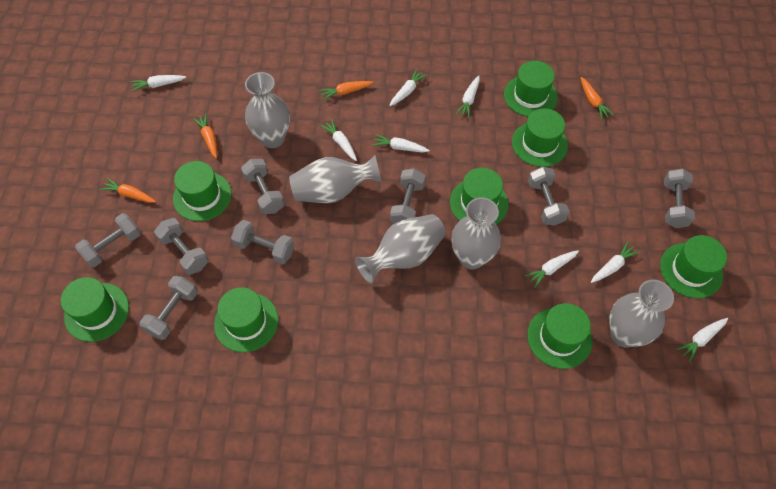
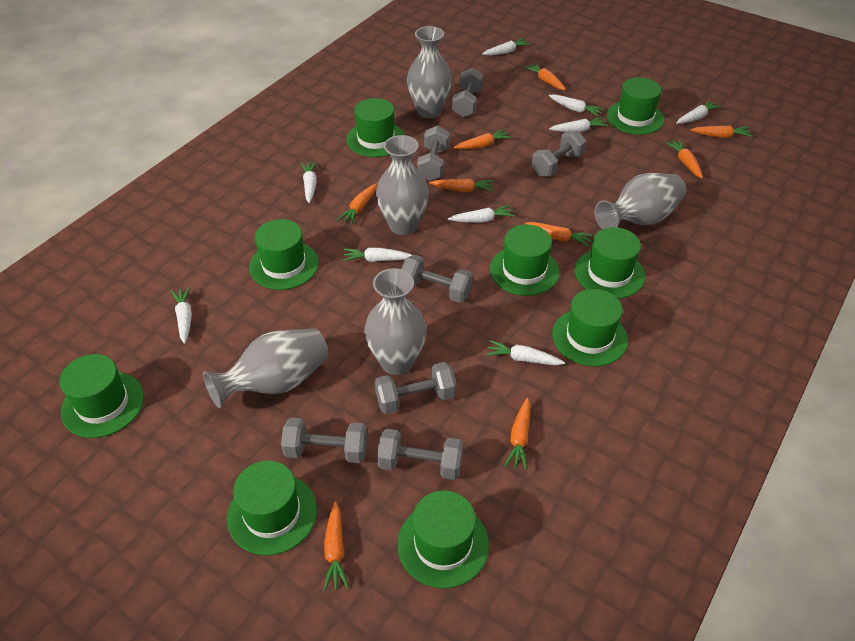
green hat: [61,277,129,342] [173,161,232,221] [214,287,278,352] [450,168,509,224] [504,61,558,117] [512,108,568,167] [527,303,593,369] [660,235,727,298] = 8 -> [59,354,144,438] [227,461,317,555] [249,219,319,290] [347,98,405,157] [397,490,489,588] [490,224,559,296] [552,289,628,366] [575,227,645,299] [607,77,665,135] = 9
grey dumbbell: [75,213,141,267] [139,276,198,340] [154,218,208,275] [231,220,294,264] [241,159,285,214] [390,168,425,224] [528,167,569,226] [664,169,695,228] = 8 -> [281,418,368,463] [375,362,457,414] [377,429,463,480] [402,255,473,303] [417,126,450,181] [452,68,483,117] [532,130,586,177] = 7
orange carrot: [100,178,156,203] [193,113,217,158] [319,81,373,101] [581,77,614,120] = 4 -> [324,501,349,591] [337,183,377,225] [429,179,494,192] [454,129,512,149] [504,398,531,470] [524,63,566,90] [525,222,593,247] [666,140,703,178] [690,126,752,138] = 9
white carrot: [131,75,186,92] [320,119,357,161] [372,134,430,152] [389,69,428,106] [456,75,480,118] [525,250,579,288] [591,241,640,283] [677,318,728,362] = 8 -> [171,287,192,344] [301,161,317,203] [343,248,412,262] [448,205,515,222] [482,38,531,55] [486,340,565,365] [549,94,604,117] [549,117,608,132] [676,100,722,124] = 9

